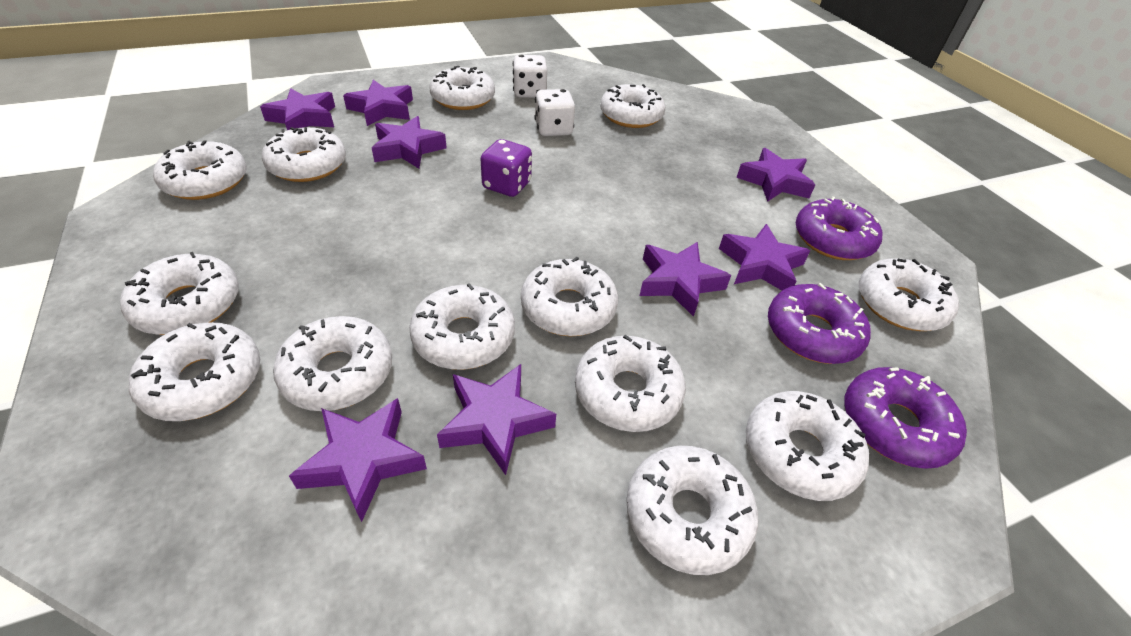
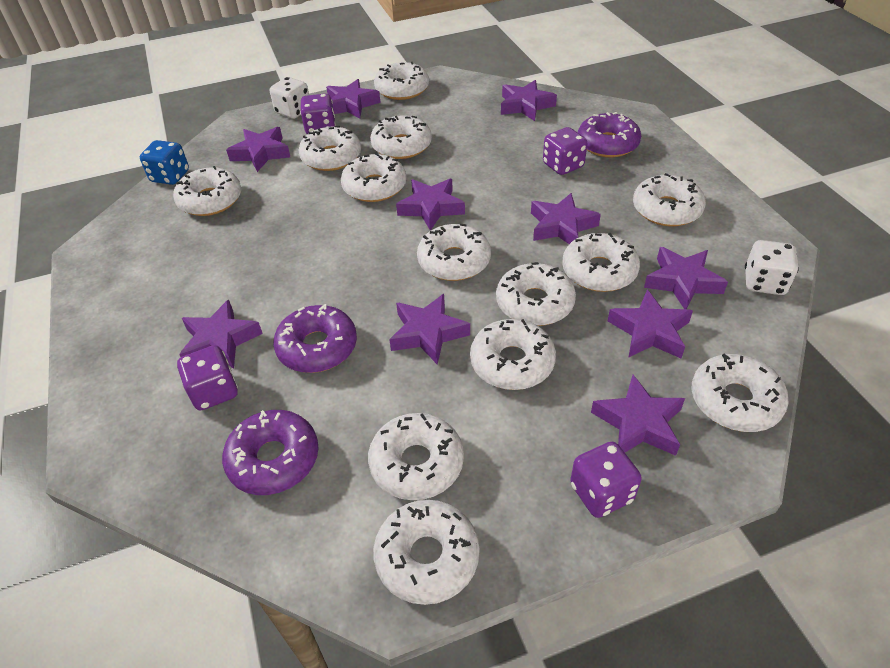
blue dice: none = 0 -> [140,140,189,185] = 1
purple dice: [481,139,532,197] = 1 -> [177,345,238,411] [300,94,336,134] [543,127,587,175] [570,442,642,518] = 4
purple star: [260,88,335,130] [289,398,427,522] [343,80,413,126] [372,116,447,169] [437,364,556,475] [640,242,731,317] [719,224,810,291] [736,148,815,202] = 8 -> [179,300,263,369] [226,127,290,172] [326,79,381,119] [389,294,470,365] [396,179,465,231] [501,80,557,121] [531,193,601,244] [591,375,685,456] [608,289,693,358] [644,247,728,309] = 10

